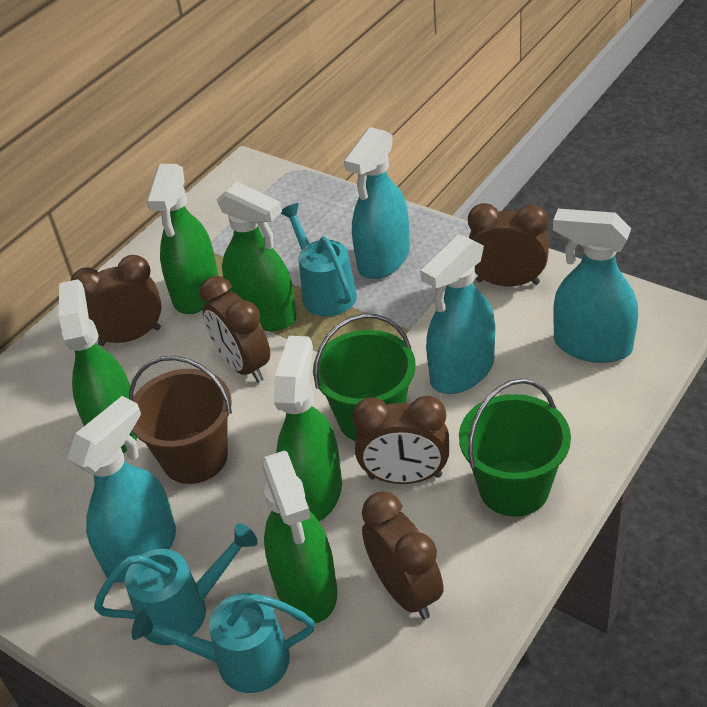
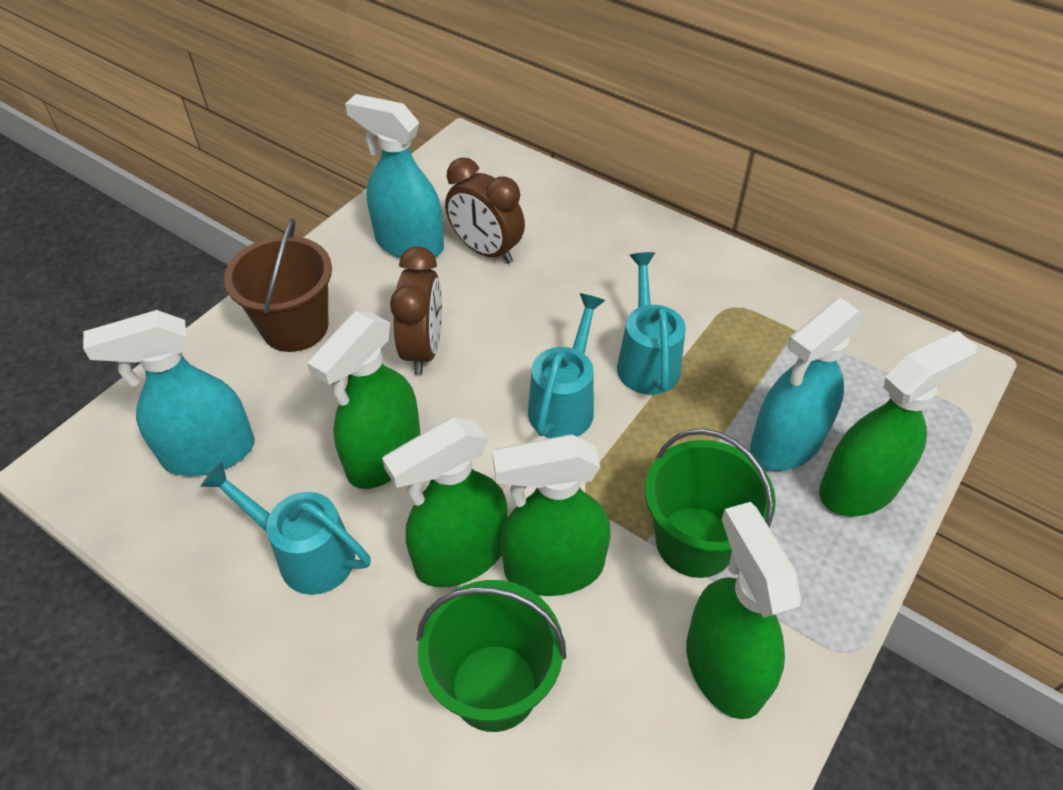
brown clock: [71,255,162,346] [199,276,270,382] [352,396,449,484] [362,492,443,620] [468,203,549,287] = 5 -> [390,246,442,374] [445,157,525,264] = 2
turquoise spray bottle: [67,396,176,583] [344,127,410,279] [420,234,495,394] [553,209,638,363] = 4 -> [83,310,255,476] [345,94,444,258] [750,298,866,471] = 3

